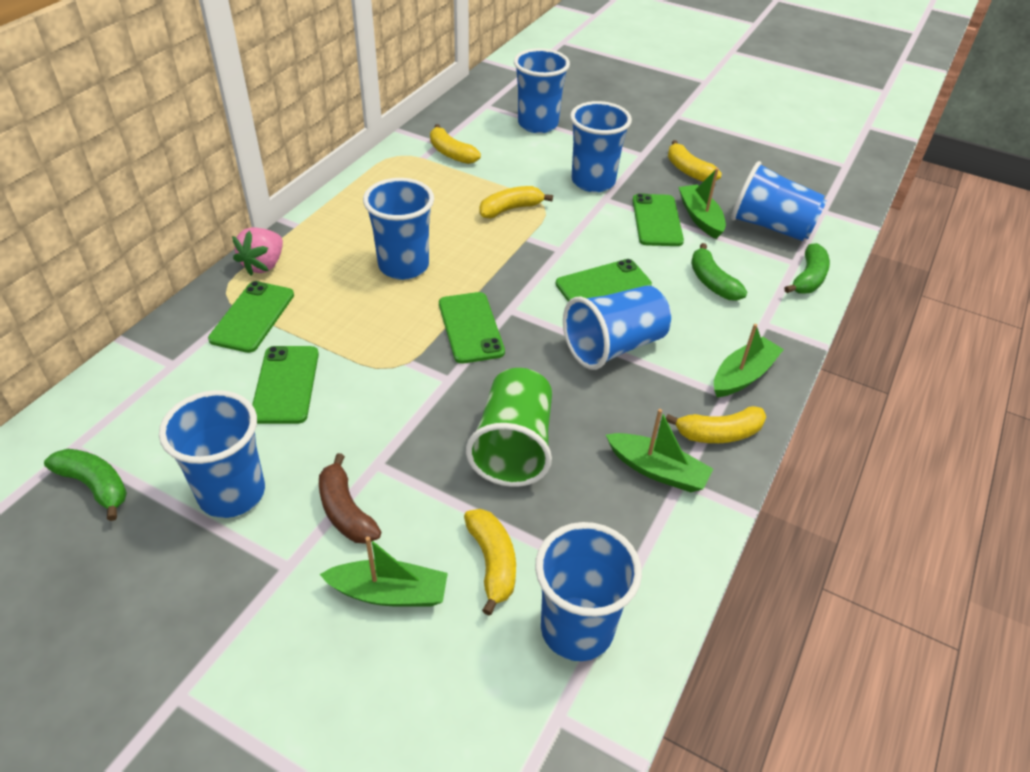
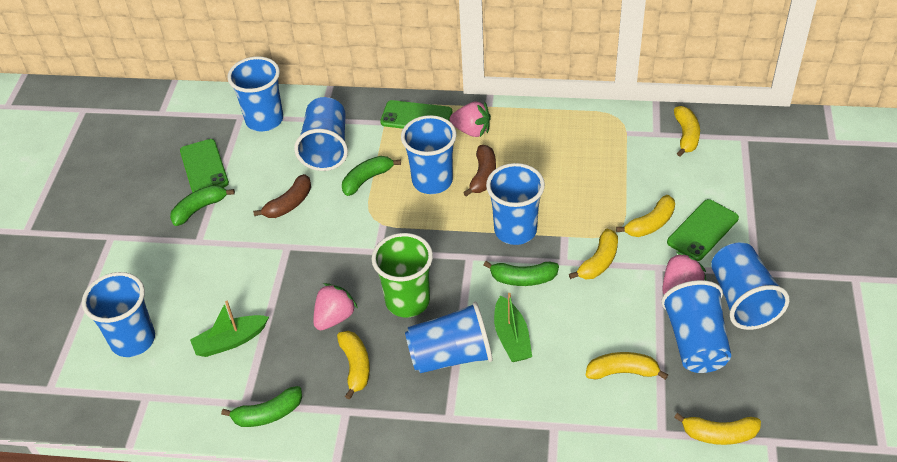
blue cup: [159,390,265,518] [363,178,434,280] [514,48,570,133] [535,522,642,661] [563,285,671,370] [570,101,632,192] [731,161,827,241] = 7 -> [82,272,155,357] [228,56,283,132] [294,97,348,171] [401,115,457,194] [405,302,492,373] [486,163,545,245] [661,280,731,373] [711,243,790,330] = 8
brown banana: [319,453,381,544] = 1 -> [253,174,311,218] [463,145,496,196] = 2
green banana: [44,449,127,521] [691,243,747,301] [784,243,830,294] = 3 -> [170,185,235,226] [221,386,302,427] [342,156,401,196] [484,261,559,286] = 4
green boat: [319,536,448,607] [606,409,713,492] [679,168,726,239] [714,324,784,397] = 4 -> [190,301,269,357] [494,293,532,362] = 2
green phone: [208,281,294,353] [252,346,319,424] [439,292,505,364] [556,259,652,302] [632,193,684,246] = 5 -> [180,139,229,193] [380,100,452,129] [667,199,739,261] = 3
pink strawberry: [232,227,283,276] = 1 -> [313,283,358,330] [450,102,491,137] [662,252,707,294] = 3
yellow banana: [430,124,481,164] [464,509,516,616] [479,186,553,218] [666,406,766,443] [668,140,722,182] = 5 -> [337,331,370,400] [569,228,618,279] [586,352,668,380] [616,195,675,237] [674,106,700,157] [674,413,761,445] = 6

